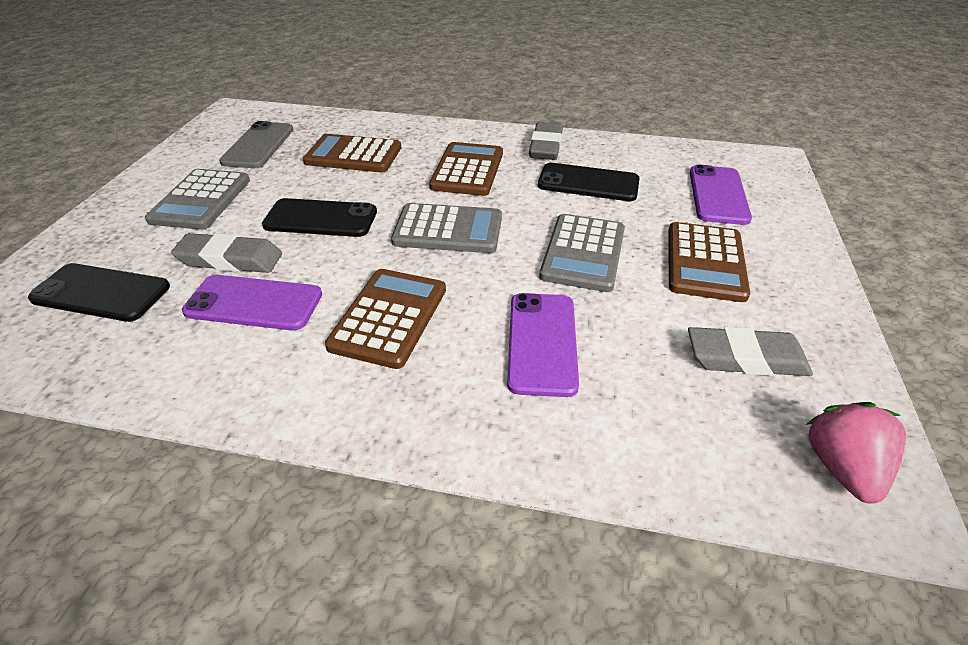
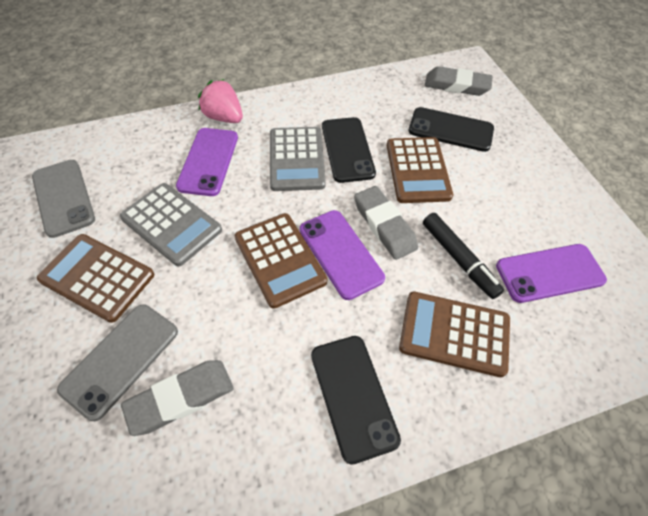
black marker: none = 0 -> [423,213,504,299] = 1
grey calculator: [145,169,250,230] [391,203,502,253] [539,214,625,292] = 3 -> [120,183,222,266] [270,127,326,191] = 2
grey phone: [219,121,293,168] = 1 -> [32,160,95,238] [57,304,178,421] = 2

